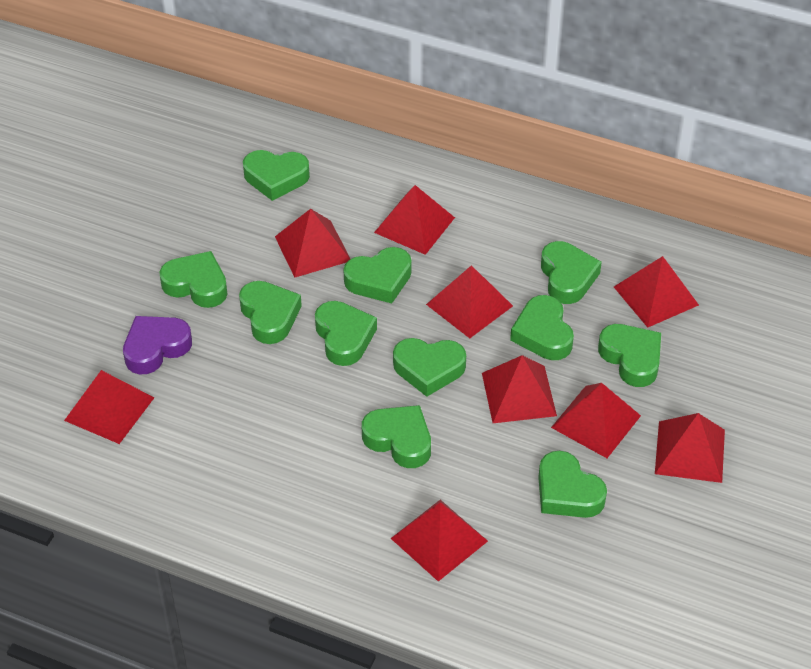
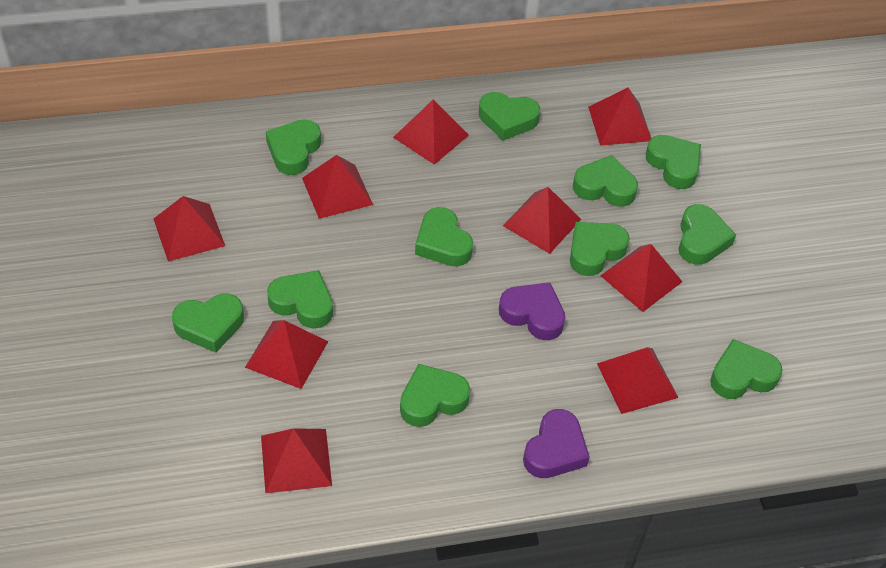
purple heart: [123,316,192,374] = 1 -> [499,282,565,340] [523,409,590,478] = 2

